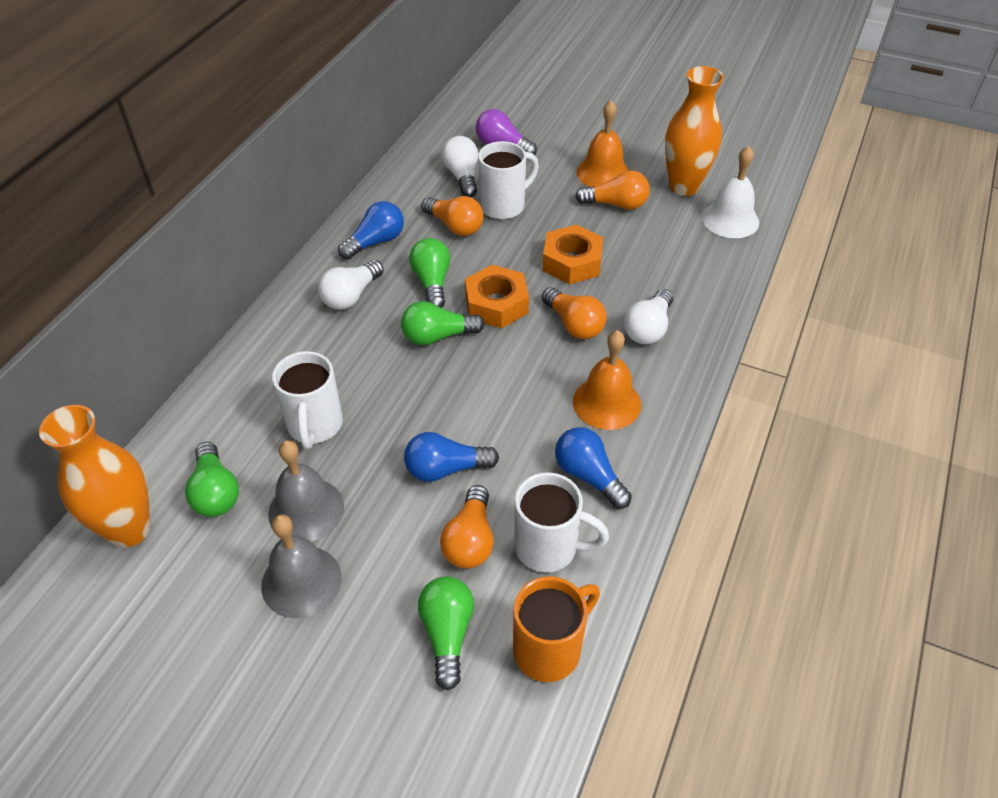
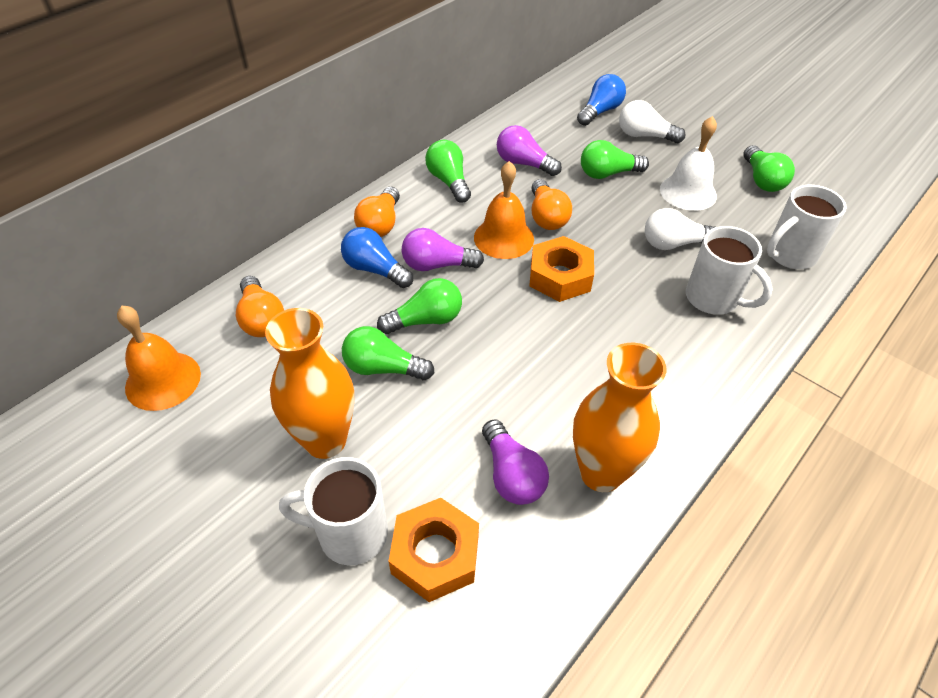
blue light bulb: [338,201,404,260] [404,432,499,482] [555,427,632,509] = 3 -> [341,227,413,288] [577,74,626,126] = 2
green light bulb: [185,441,239,517] [401,301,485,345] [409,238,451,308] [418,576,474,690] = 4 -> [342,326,434,380] [377,278,462,334] [425,140,471,203] [581,140,649,179] [744,145,795,192] = 5
grey bell: [261,515,342,618] [268,440,344,541] = 2 -> none = 0
orange light bulb: [421,196,483,236] [440,485,494,569] [542,287,607,339] [575,170,650,210] = 4 -> [236,276,284,337] [354,187,400,237] [531,179,572,230] = 3
orange mug: [513,576,600,682] = 1 -> none = 0
purple light bulb: [476,109,537,155] = 1 -> [402,228,484,271] [482,419,549,505] [497,125,562,176] = 3
white light bulb: [318,260,384,310] [442,136,478,197] [624,289,673,344] = 3 -> [619,100,685,143] [645,208,715,250] = 2

